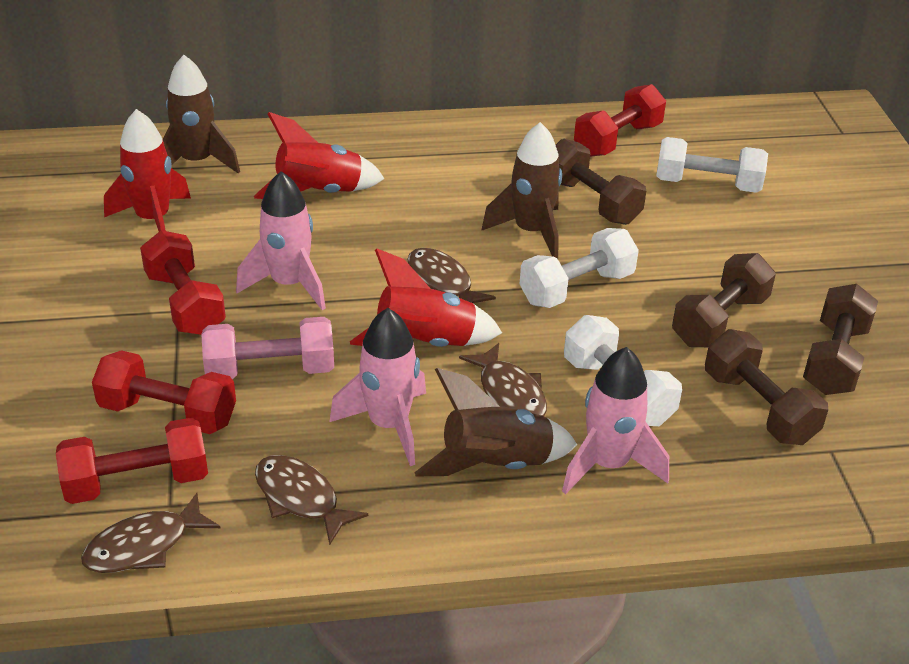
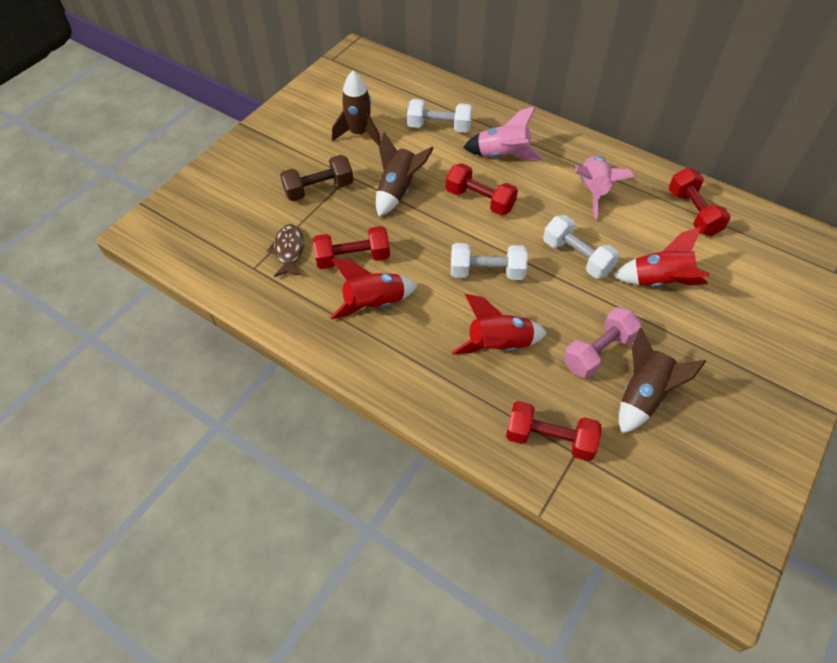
brown dumbbell: [556,139,646,225] [672,253,776,347] [705,329,828,445] [803,284,878,395] = 4 -> [280,155,354,201] = 1
brown fish: [81,493,220,573] [255,455,368,545] [407,248,496,303] [459,343,547,416] = 4 -> [267,224,304,277] = 1
pink rocket: [236,171,326,310] [329,308,426,466] [562,347,669,495] = 3 -> [463,106,543,161] [575,156,634,219] = 2

